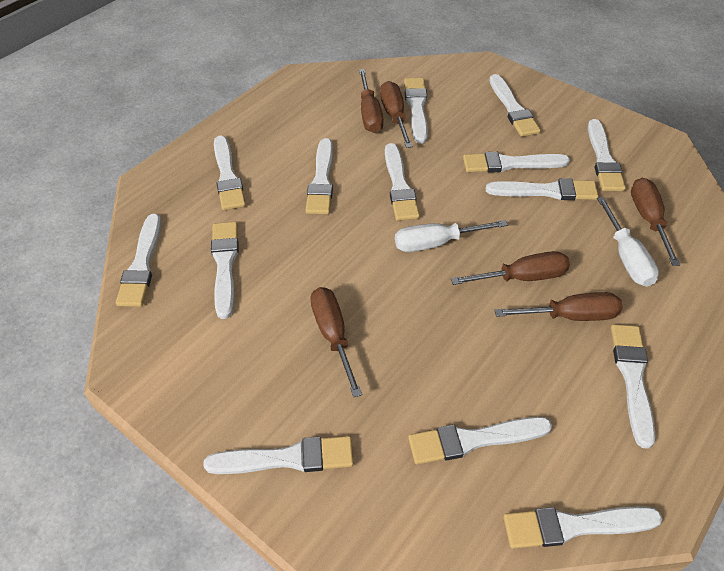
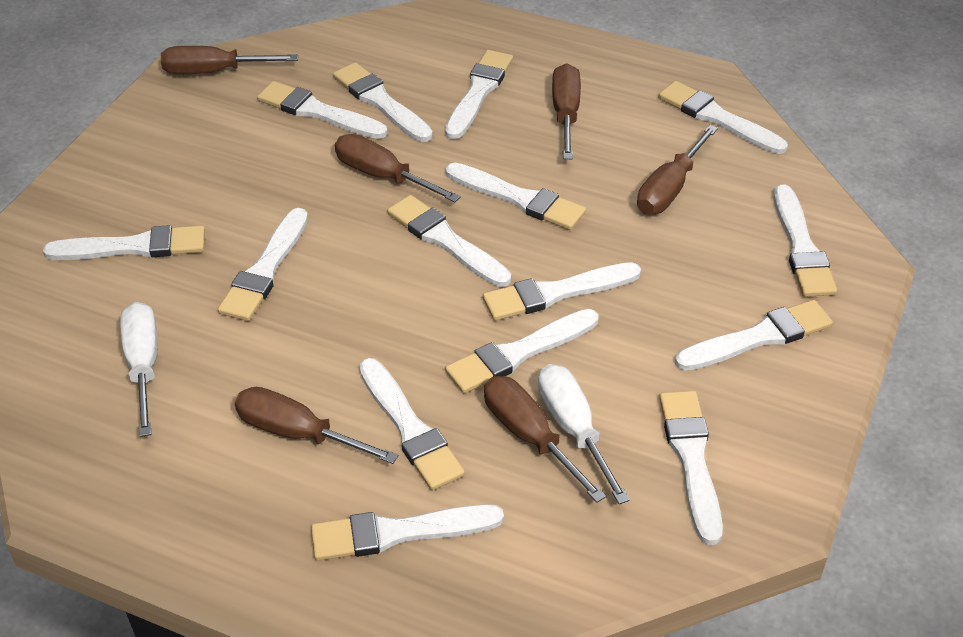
white brush: [116,214,161,307] [203,436,354,474] [211,222,239,319] [214,135,246,210] [306,138,333,214] [385,143,420,221] [404,78,428,143] [408,417,552,464] [463,152,570,173] [486,178,599,200] [489,74,541,137] [503,506,662,548] [588,119,626,191] [611,324,655,449] = 14 -> [43,225,205,260] [218,208,308,321] [257,81,387,139] [311,504,504,561] [333,62,433,142] [359,358,465,490] [387,195,511,287] [445,50,513,139] [445,309,599,393] [446,163,586,230] [483,262,641,320] [658,81,788,154] [659,391,723,545] [675,300,833,370] [773,185,837,297] = 15

